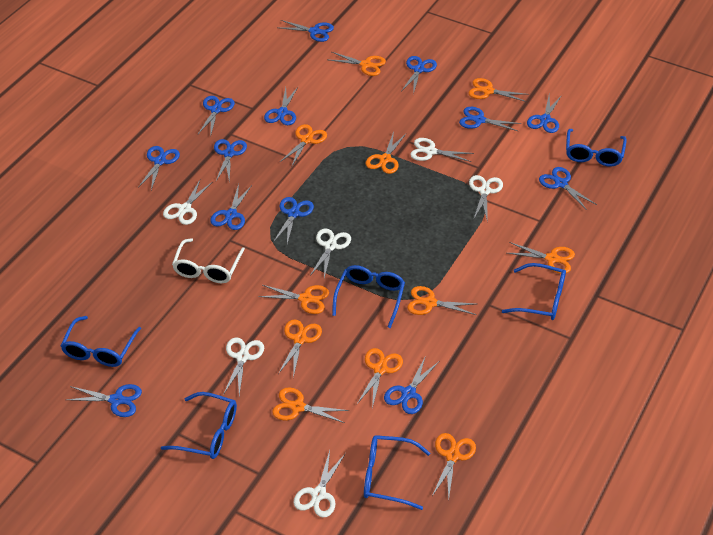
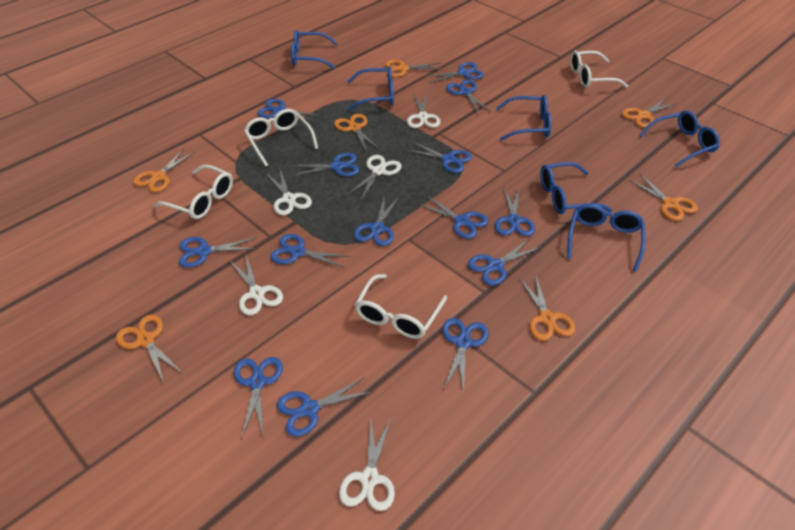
blue scissors: [66,384,142,417] [138,146,180,190] [198,96,235,137] [210,184,252,230] [214,139,247,183] [264,87,298,125] [273,197,314,244] [280,20,334,42] [384,355,439,414] [402,56,437,95] [459,107,521,132] [527,95,562,133] [539,167,597,210] = 13 -> [179,237,257,268] [234,357,283,439] [257,99,320,122] [270,234,351,268] [277,377,372,437] [290,153,359,176] [354,194,399,246] [406,141,472,173] [418,195,488,239] [425,62,484,83] [442,318,489,394] [446,80,491,114] [468,238,541,285] [495,187,535,236] = 14
orange scissors: [258,285,329,314] [272,387,349,423] [278,319,322,378] [280,124,327,167] [330,52,386,76] [357,348,403,408] [366,132,406,174] [407,286,476,315] [432,433,476,500] [469,78,529,102] [507,242,575,274] = 11 -> [116,315,182,383] [133,149,195,192] [334,114,380,153] [385,60,443,77] [519,273,575,341] [622,98,677,128] [629,173,698,221] = 7
white glasses: [172,238,245,283] = 1 -> [153,165,233,219] [244,109,318,167] [355,274,447,339] [570,51,628,88] = 4
white scissors: [163,178,212,225] [223,338,264,395] [294,450,346,518] [310,228,351,278] [410,138,474,162] [469,175,503,222] = 6 -> [230,256,283,315] [266,170,312,215] [339,419,395,511] [348,155,402,200] [407,93,441,128] = 5

